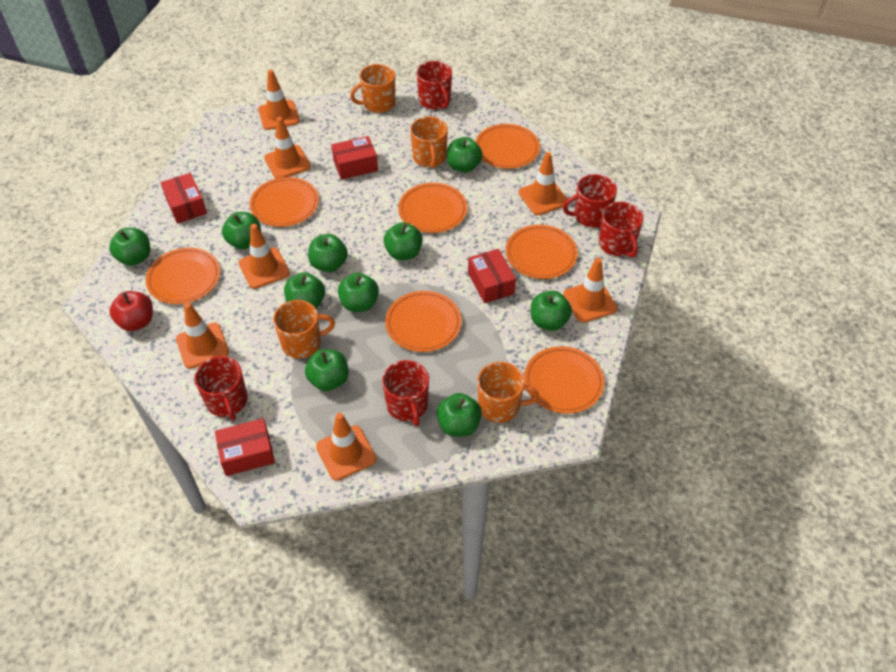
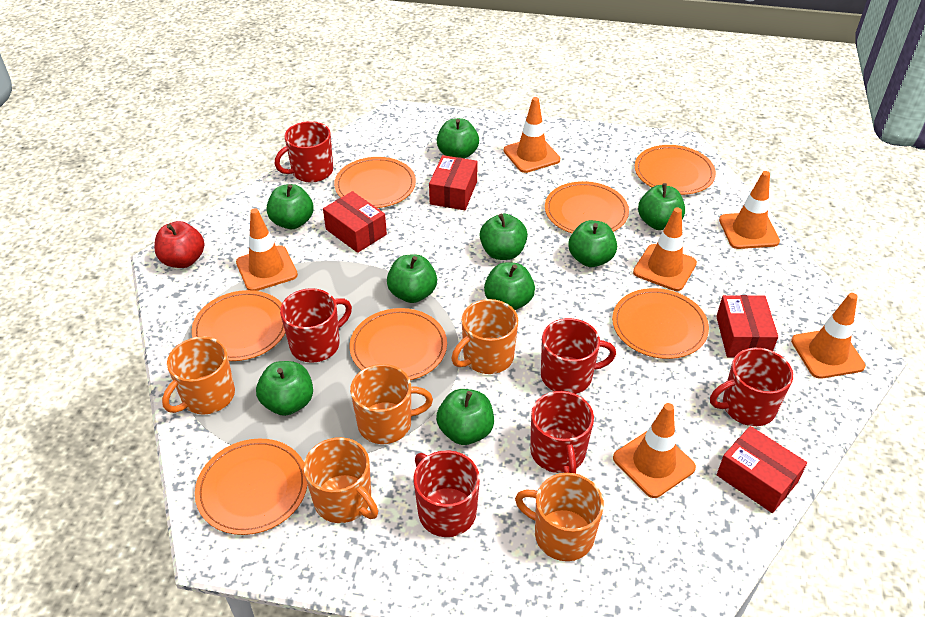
green apple: [109,228,150,266] [222,212,261,249] [284,272,325,308] [305,349,349,391] [308,234,348,272] [338,273,379,312] [383,222,423,260] [436,393,482,437] [447,137,483,173] [531,291,572,331] = 10 -> [256,361,313,416] [267,184,314,229] [387,254,437,303] [436,389,494,445] [437,118,479,159] [480,213,528,260] [484,262,535,310] [569,220,617,267] [638,183,685,230] = 9
orange mug: [273,300,335,358] [350,64,395,113] [410,116,448,168] [478,362,539,423] = 4 -> [162,337,235,415] [304,437,378,523] [350,364,433,444] [451,299,518,374] [515,473,604,561] = 5
orange traffic cone: [176,303,229,369] [239,224,290,289] [258,70,300,130] [264,117,311,178] [316,413,376,481] [519,152,568,215] [563,258,617,323] = 7 -> [236,208,298,291] [504,97,560,173] [613,403,696,498] [633,207,697,291] [719,171,780,249] [791,293,865,379] = 6
red mug: [194,356,248,421] [382,360,429,426] [417,61,452,110] [563,174,617,228] [599,202,643,258] = 5 -> [275,121,333,182] [280,288,352,363] [414,450,480,537] [530,391,594,474] [541,318,616,394] [710,348,793,426] = 6

